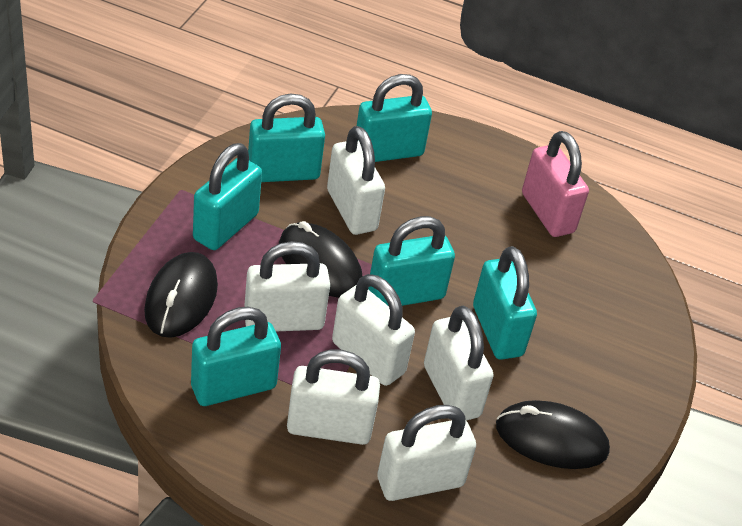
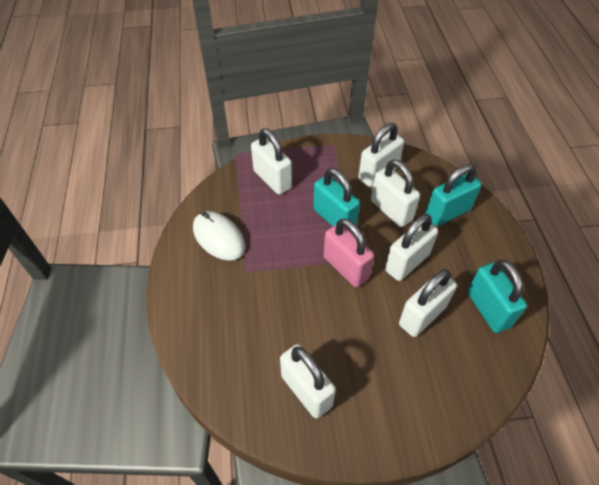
black mouse: [144,252,218,338] [279,221,362,298] [496,400,610,469] = 3 -> none = 0
turquoise padlock: [191,307,281,406] [193,143,262,250] [248,93,325,182] [357,74,432,162] [368,216,455,306] [473,246,537,360] = 6 -> [313,168,360,232] [426,164,482,226] [467,260,527,333] = 3
white mouse: none = 0 -> [193,211,245,261] = 1

